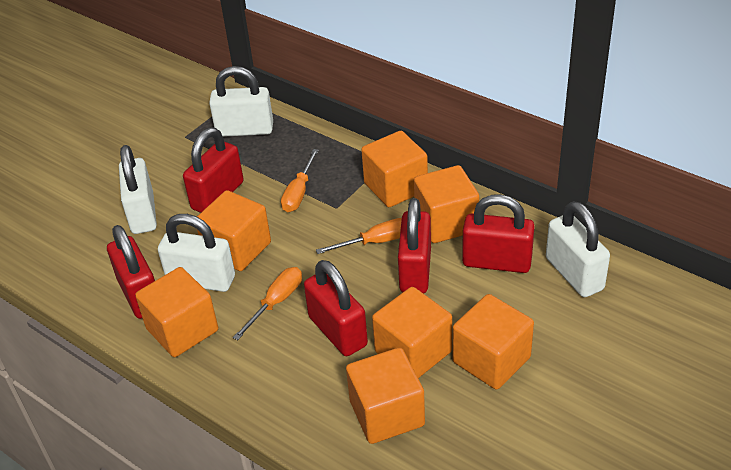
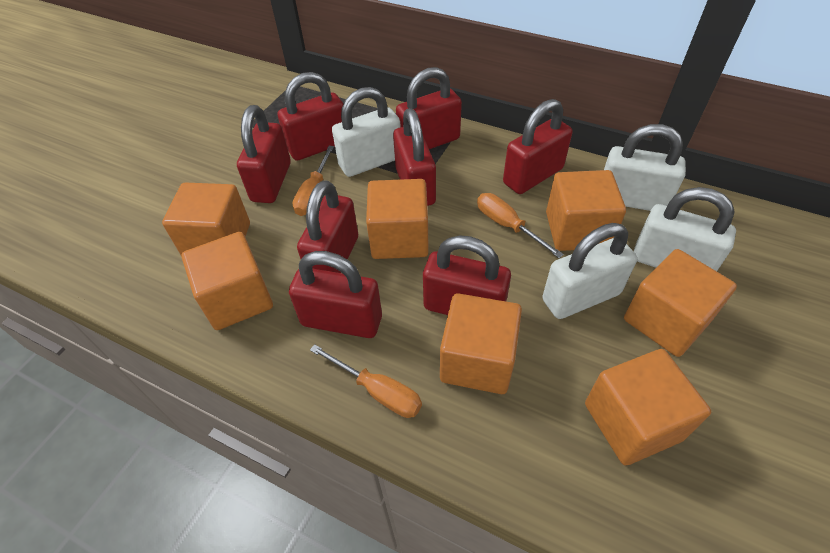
red padlock: [107,225,155,319] [183,128,244,213] [304,260,368,356] [398,198,431,293] [462,194,535,273] = 5 -> [237,105,291,203] [278,72,343,161] [289,251,382,338] [297,180,358,273] [393,108,436,206] [396,67,462,149] [423,235,511,315] [503,99,573,194] = 8

